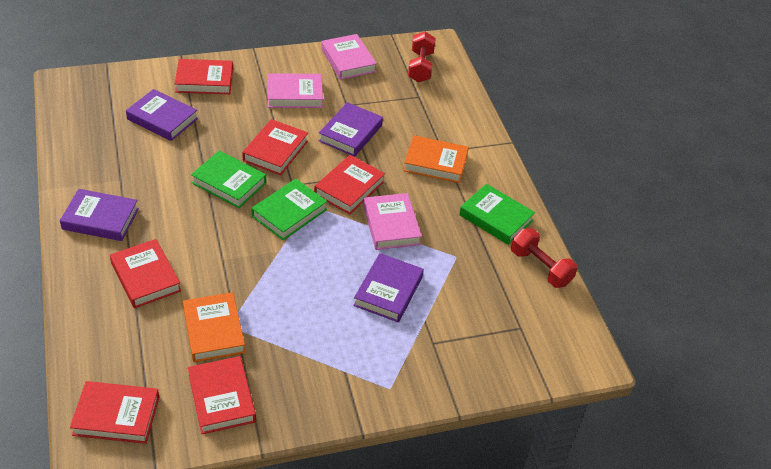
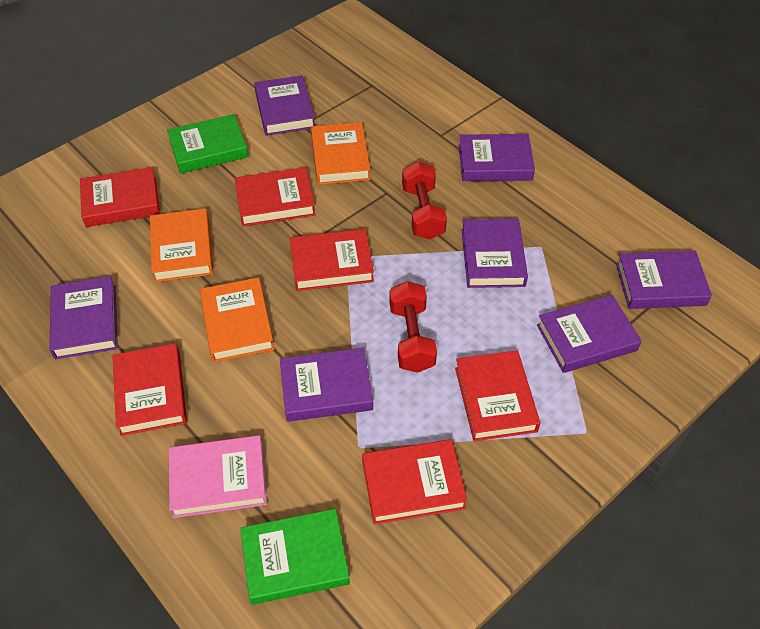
green book: [191,151,266,208] [251,179,327,240] [459,184,535,245] = 3 -> [167,114,248,174] [240,509,350,605] = 2
orange book: [183,292,245,362] [403,135,469,183] = 2 -> [150,208,213,282] [200,277,274,362] [311,122,370,185] = 3
pink book: [268,73,323,108] [321,34,377,80] [363,193,422,250] = 3 -> [169,435,267,518] = 1
purple book: [60,189,139,241] [126,89,198,141] [319,102,383,157] [353,253,424,322] = 4 -> [49,276,118,360] [254,75,315,136] [280,348,373,422] [459,134,535,181] [461,219,528,288] [537,295,642,373] [616,250,712,309] = 7

